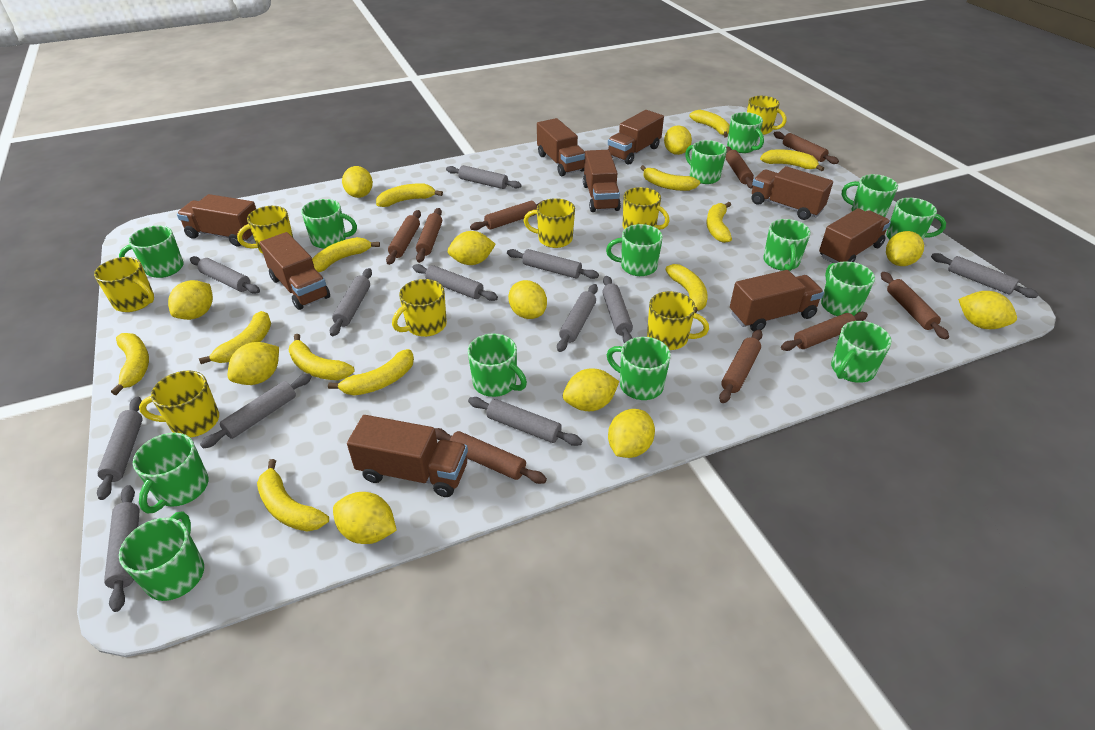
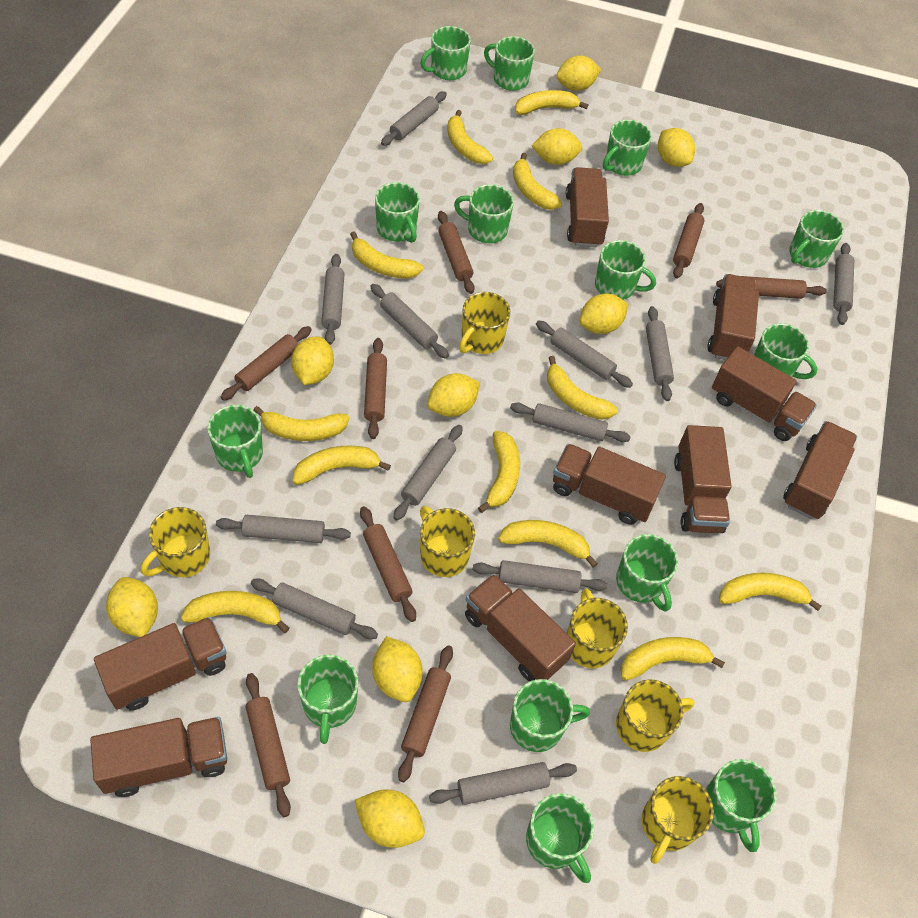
brown rolling pin: [386,210,421,265] [416,208,442,263] [435,428,547,484] [470,200,544,231] [719,330,762,403] [725,146,754,189] [773,131,839,164] [781,312,868,351] [881,272,949,340] = 9 -> [221,326,312,401] [246,673,291,817] [360,506,416,622] [364,338,387,439] [398,645,453,782] [438,211,475,294] [673,203,705,279] [716,276,827,299] = 8
yellow lemon: [168,280,213,320] [228,342,279,385] [333,492,397,544] [342,166,373,198] [448,231,496,265] [508,280,547,319] [563,369,619,411] [608,409,655,458] [664,125,692,155] [886,231,924,266] [958,291,1017,329] = 11 -> [106,577,158,637] [291,336,334,385] [355,789,425,848] [372,636,423,702] [427,373,480,417] [531,128,582,165] [556,55,601,91] [579,293,628,334] [658,128,695,167] = 9
yellow mug: [94,257,154,312] [139,370,219,437] [237,206,293,254] [392,279,447,337] [524,198,575,248] [623,187,670,230] [647,291,709,350] [747,96,786,135] = 8 -> [141,507,210,577] [420,506,475,577] [459,292,510,354] [567,588,628,668] [616,679,694,752] [642,776,714,864] = 6

